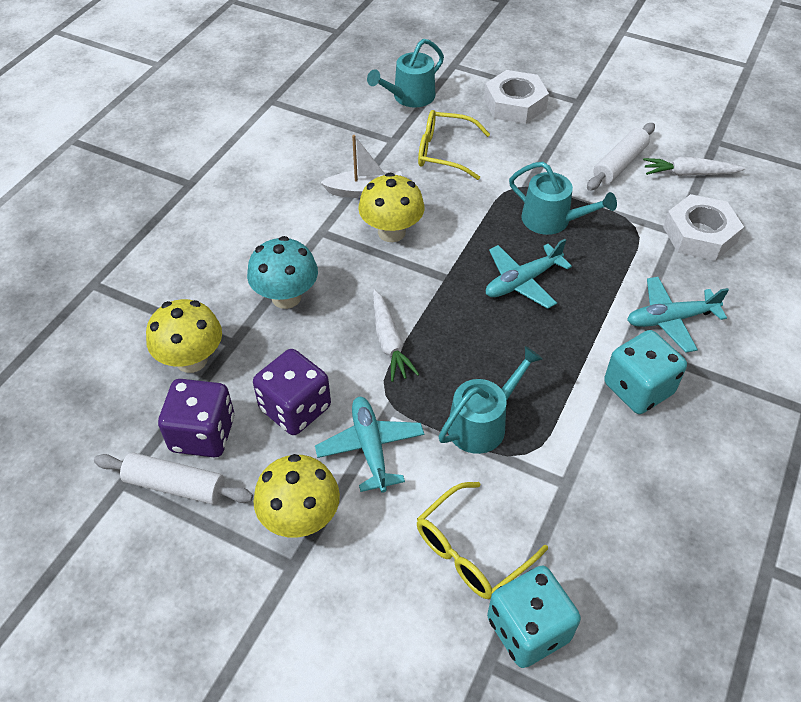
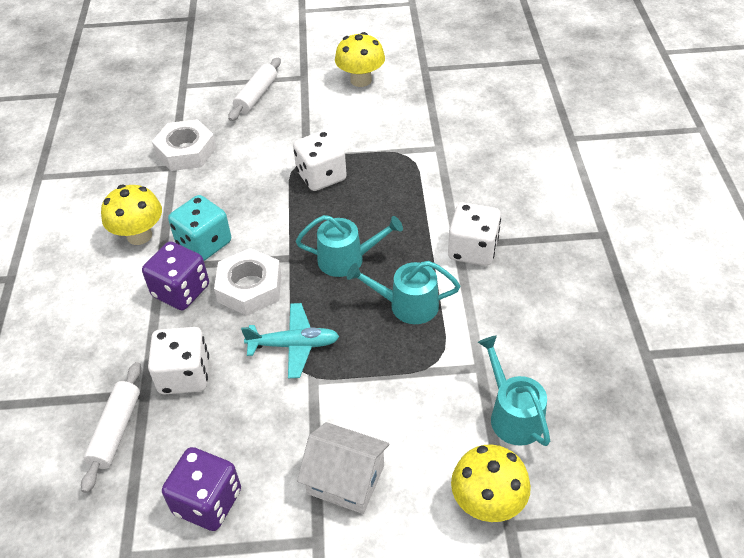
turquoise dice: [487,565,581,668] [604,330,687,414] = 2 -> [168,195,231,261] = 1
turquoise mushroom: [247,236,318,309] = 1 -> none = 0
turquoise plane: [315,397,424,493] [486,239,572,309] [627,277,729,353] = 3 -> [241,303,339,379] = 1
white boat: [320,135,402,198] = 1 -> none = 0
white carrot: [373,289,419,382] [643,157,746,176] = 2 -> none = 0
white dice: none = 0 -> [148,327,209,395] [293,130,347,191] [448,203,501,266] = 3
white house: none = 0 -> [297,422,389,514] = 1
yellow glasses: [417,482,548,599] [418,110,490,180] = 2 -> none = 0

